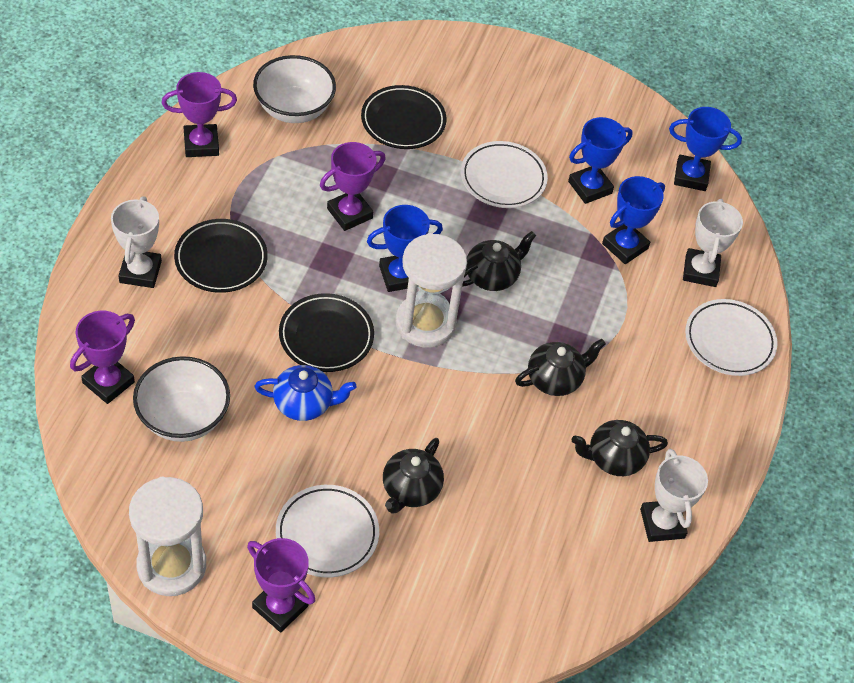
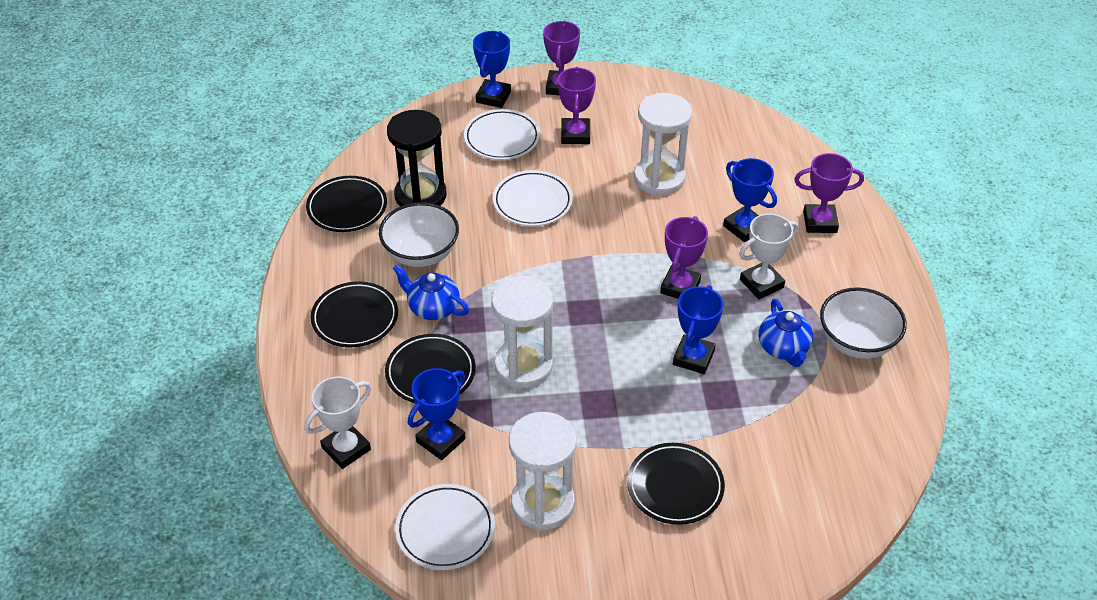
black hourglass: none = 0 -> [387,110,447,207] = 1
black plate: [174,219,268,293] [279,293,374,372] [361,85,447,149] = 3 -> [306,176,387,232] [311,281,398,347] [385,334,476,403] [627,443,725,525] = 4
black teapot: [383,438,444,514] [462,231,536,291] [515,339,606,396] [571,420,668,476] = 4 -> none = 0
blue teapot: [254,365,356,421] = 1 -> [393,264,469,320] [759,299,813,367] = 2
white hourglass: [129,477,206,596] [395,233,467,348] = 2 -> [491,276,553,388] [509,412,577,531] [634,93,692,195] = 3
white trophy: [111,196,162,288] [640,448,708,542] [683,199,743,287] = 3 -> [304,376,372,469] [739,214,799,299] = 2

